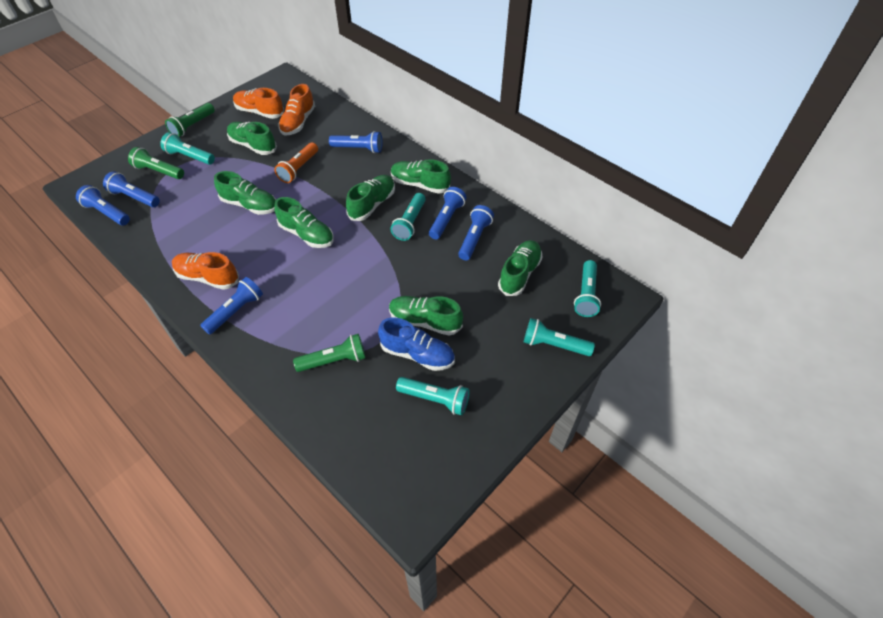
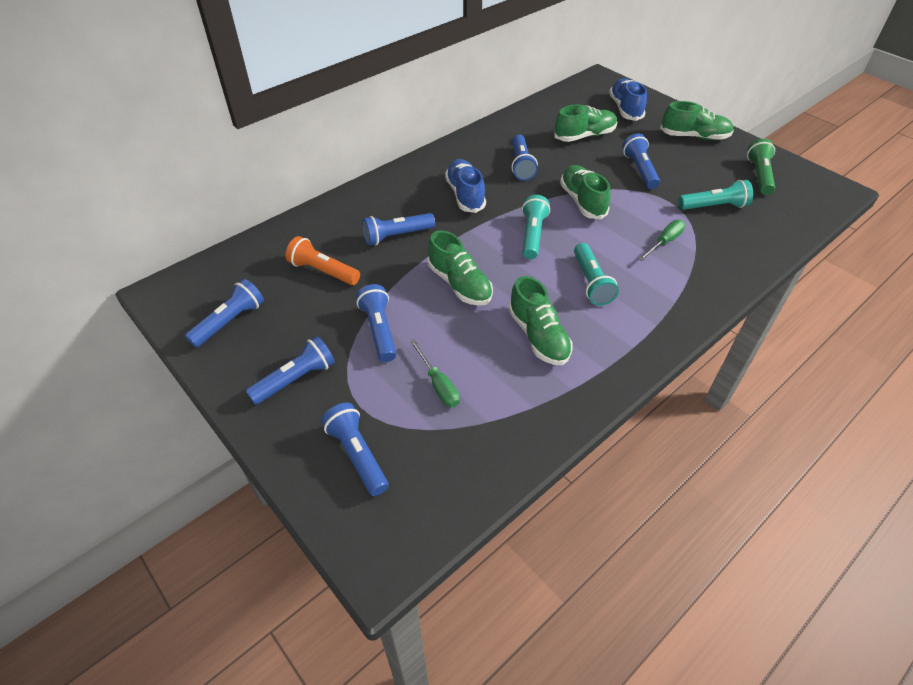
blue flashlight: [76,185,130,225] [103,171,160,207] [200,277,263,335] [329,131,382,153] [429,187,467,239] [458,205,494,260] = 6 -> [185,279,264,348] [245,336,335,405] [321,403,389,496] [356,284,396,362] [362,213,435,246] [511,135,538,181] [622,134,660,189] = 7
blue shoe: [378,318,455,371] = 1 -> [445,159,486,213] [609,78,647,121] = 2
green flashlight: [128,147,184,179] [165,103,215,137] [293,334,366,372] = 3 -> [747,139,775,195] = 1
green screwdriver: none = 0 -> [410,339,460,407] [638,220,686,261] = 2
green shoe: [214,171,276,215] [227,122,277,155] [274,197,334,248] [346,175,395,221] [389,296,463,336] [391,159,451,194] [498,240,542,296] = 7 -> [428,230,493,306] [508,276,573,365] [554,105,617,142] [560,165,611,219] [660,101,734,140] = 5
orange shoe: [172,252,239,290] [233,88,284,119] [278,84,315,135] = 3 -> none = 0
turquoise flashlight: [160,132,215,165] [390,193,426,241] [396,377,470,415] [524,318,595,356] [574,260,601,317] = 5 -> [522,195,550,259] [574,243,619,306] [678,180,753,210] = 3

